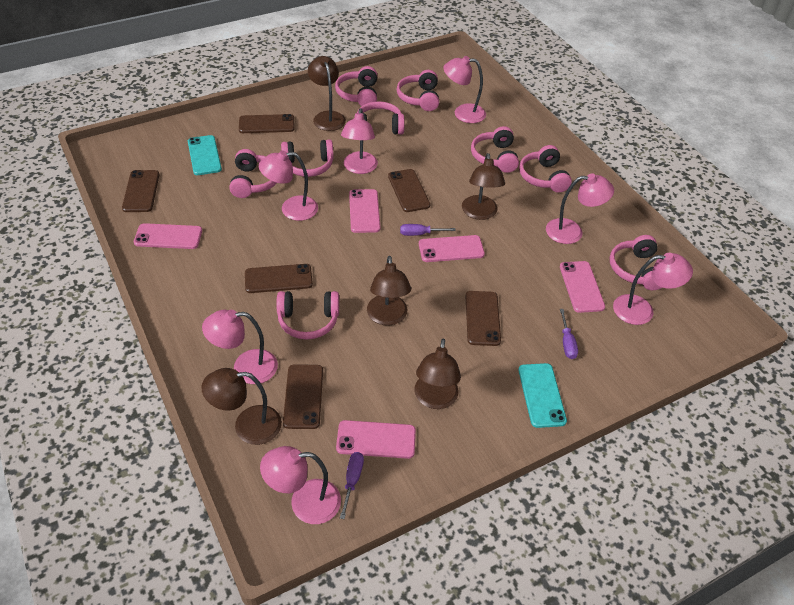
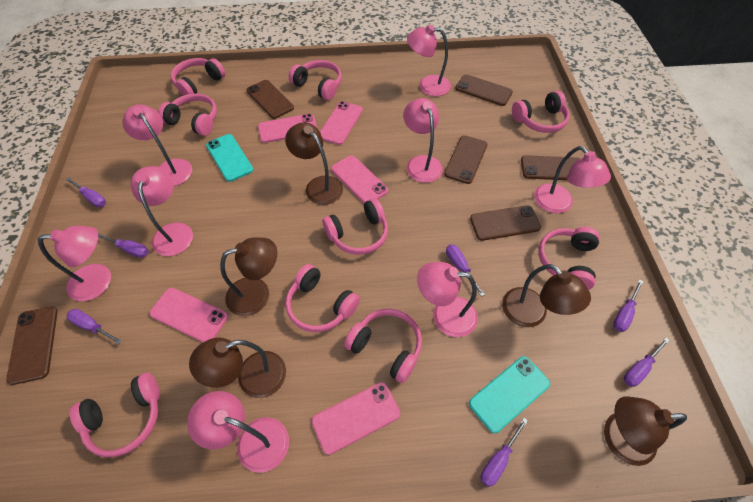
pink lamp: [202,310,278,384] [259,150,318,221] [260,446,341,524] [341,108,378,174] [443,56,486,123] [546,174,614,244] [613,253,693,325] = 7 -> [38,226,111,301] [122,105,192,186] [131,166,193,256] [187,391,289,473] [403,98,443,183] [407,25,451,96] [417,262,478,337] [534,146,611,213] = 8
purple screwdriver: [340,452,364,519] [400,224,456,236] [560,309,578,359] = 3 -> [66,178,106,207] [67,309,122,344] [98,233,149,258] [446,244,485,297] [481,418,528,487] [613,280,643,332] [624,337,670,387] = 7

